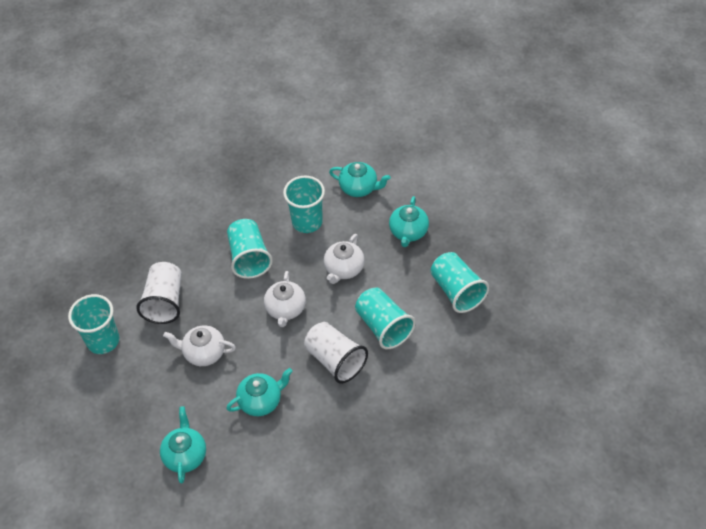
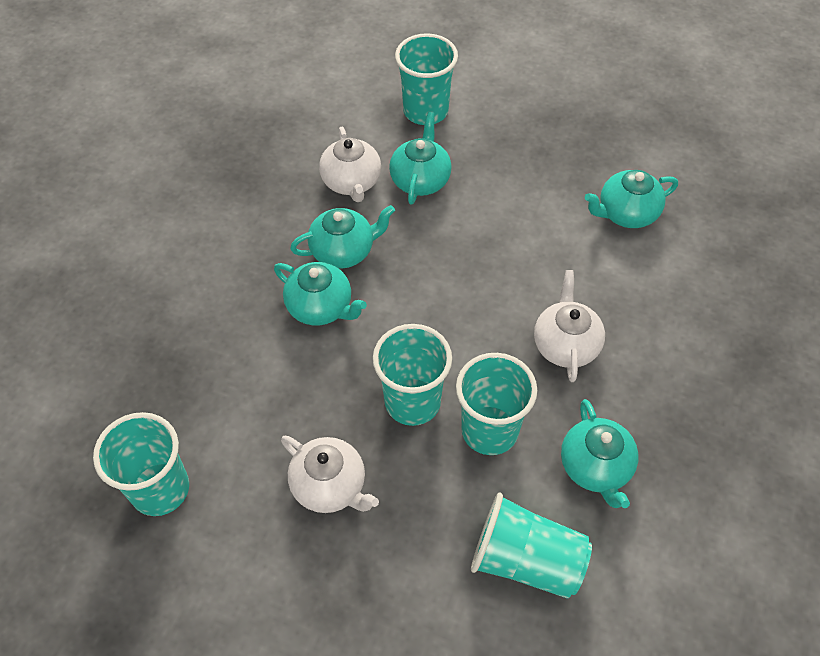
turquoise teapot: [160,406,206,484] [226,368,293,416] [329,162,391,197] [389,196,429,247] = 4 -> [274,262,367,325] [290,205,395,269] [389,112,452,204] [561,399,639,508] [585,170,678,228] = 5
white cup: [136,262,182,324] [304,322,368,384] = 2 -> none = 0

